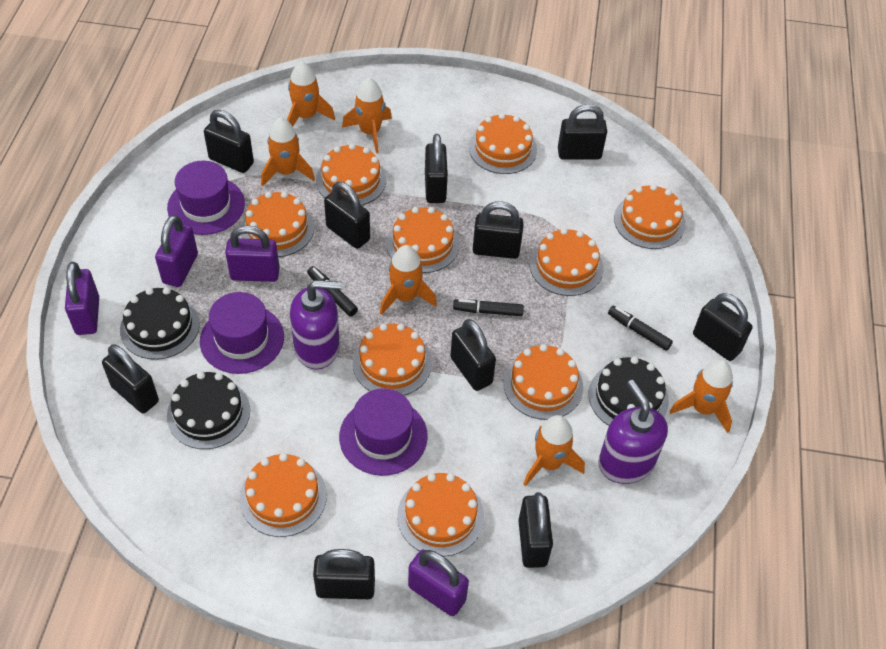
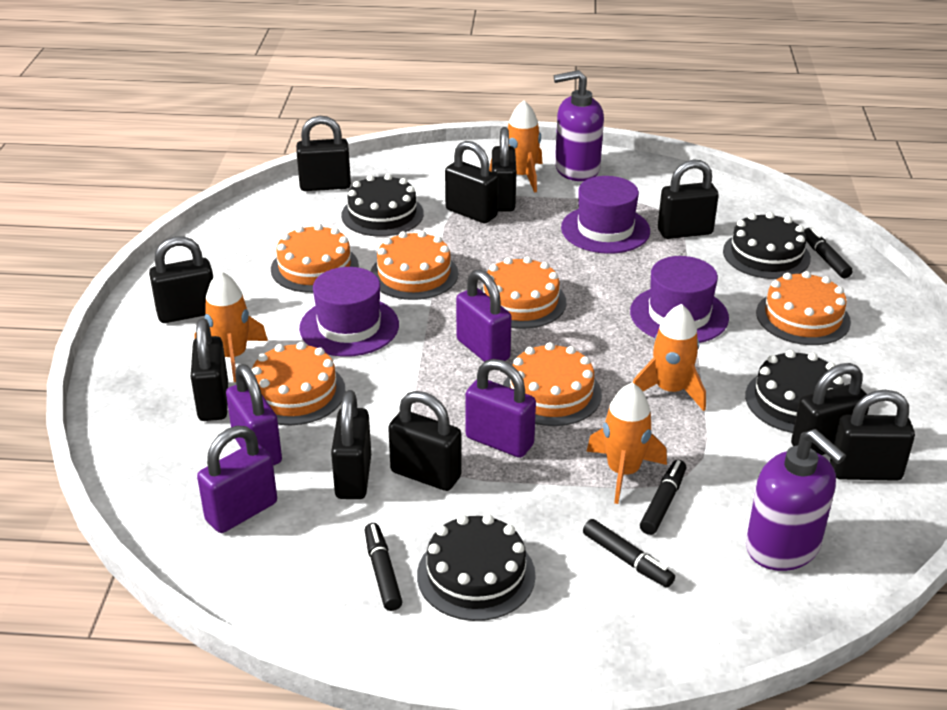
black cake: [120,287,200,360] [167,372,250,449] [588,356,669,426] = 3 -> [341,174,424,237] [417,514,536,621] [723,212,811,279] [745,350,844,433] = 4
black marker: [307,266,358,317] [453,299,524,316] [608,306,673,351] = 3 -> [365,523,402,611] [583,519,675,588] [640,460,686,535] [804,227,853,278] = 4
orange cake: [240,453,327,537] [241,191,314,257] [316,143,386,206] [353,323,432,395] [386,207,460,273] [397,473,484,557] [469,113,537,174] [503,344,583,420] [530,228,603,296] [614,184,686,249] = 10 -> [252,342,345,425] [271,224,359,293] [371,231,458,300] [480,256,567,329] [503,342,602,426] [756,271,851,345] = 6
orange rocket: [261,117,315,187] [287,61,335,127] [342,78,392,153] [380,245,437,315] [524,415,585,486] [669,360,733,433] = 6 -> [194,271,268,382] [489,100,542,193] [586,382,667,504] [633,304,706,411] = 4

